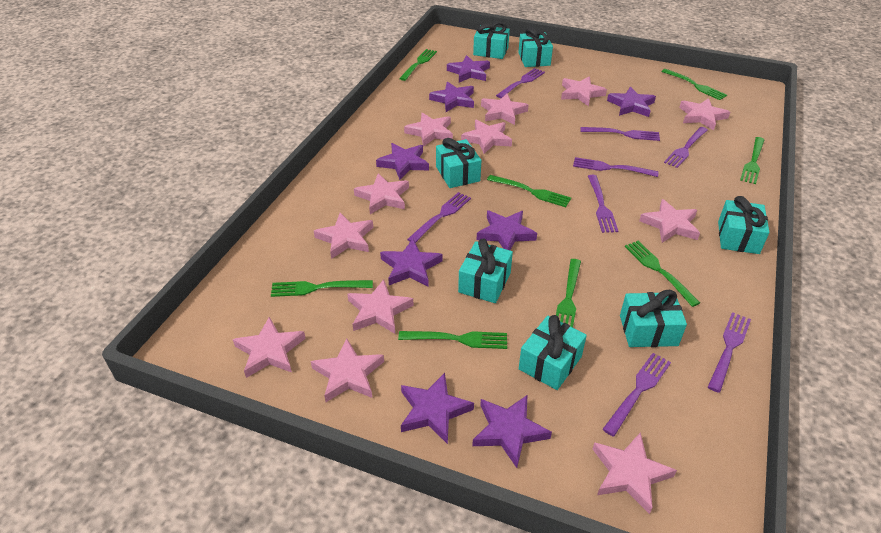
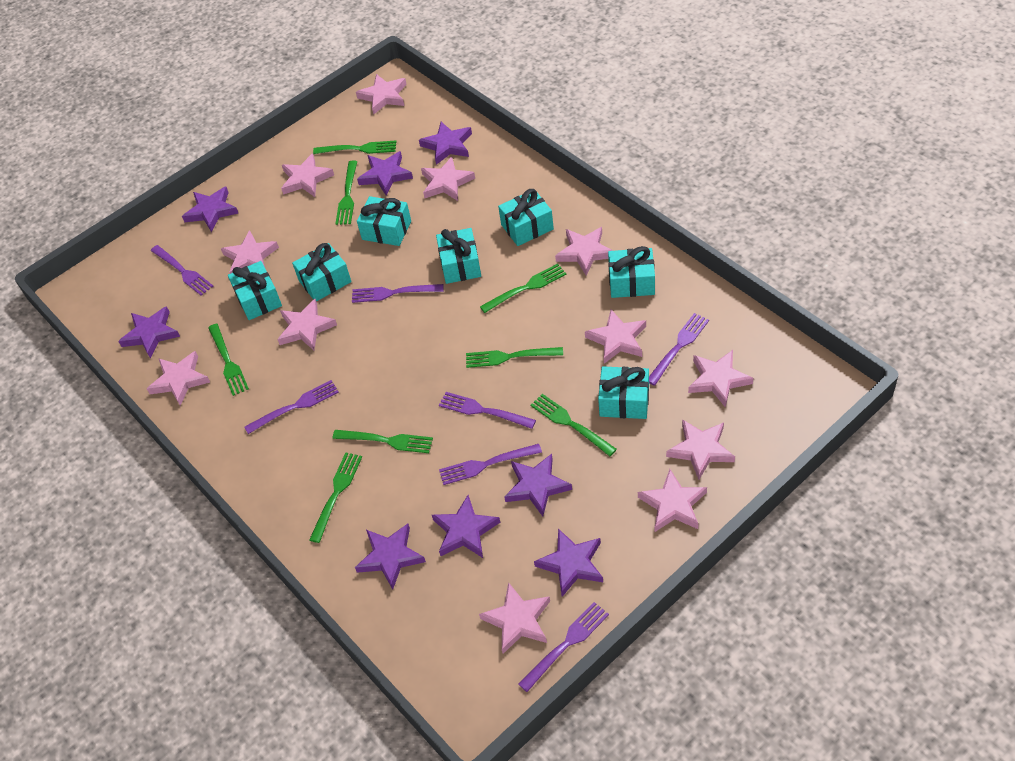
purple fork: [407,192,471,243] [496,68,545,98] [573,157,659,177] [581,127,660,141] [588,175,618,233] [603,353,671,437] [664,127,708,168] [708,312,751,393] = 8 -> [151,245,213,296] [244,380,339,434] [352,284,444,303] [439,392,536,429] [439,444,542,485] [518,602,609,692] [649,313,709,386] = 7

